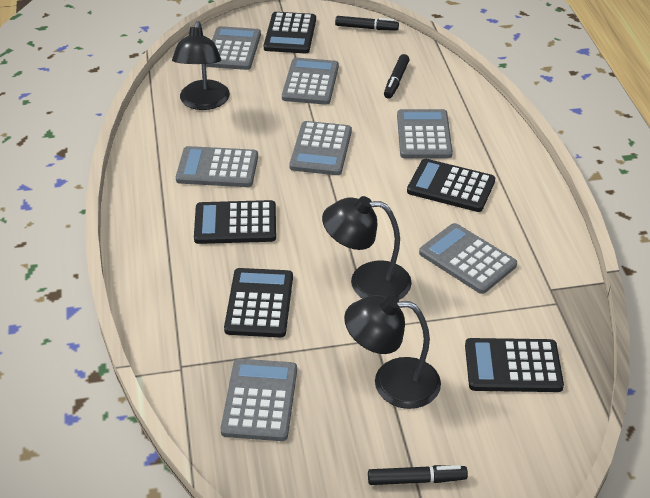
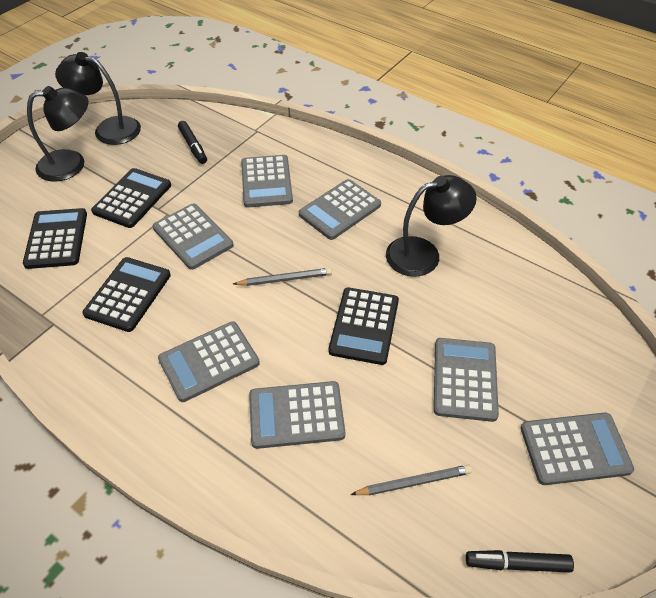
black calculator: [194,200,276,244] [224,268,293,337] [264,12,316,53] [407,159,495,212] [465,338,564,392] = 5 -> [23,208,87,269] [82,257,171,332] [91,168,171,228] [329,287,399,365] = 4
black marker: [335,16,399,30] [368,465,468,485] [384,54,409,99] = 3 -> [178,121,207,164] [466,550,574,572] = 2
grey pencil: none = 0 -> [233,268,332,286] [351,465,472,496] = 2

